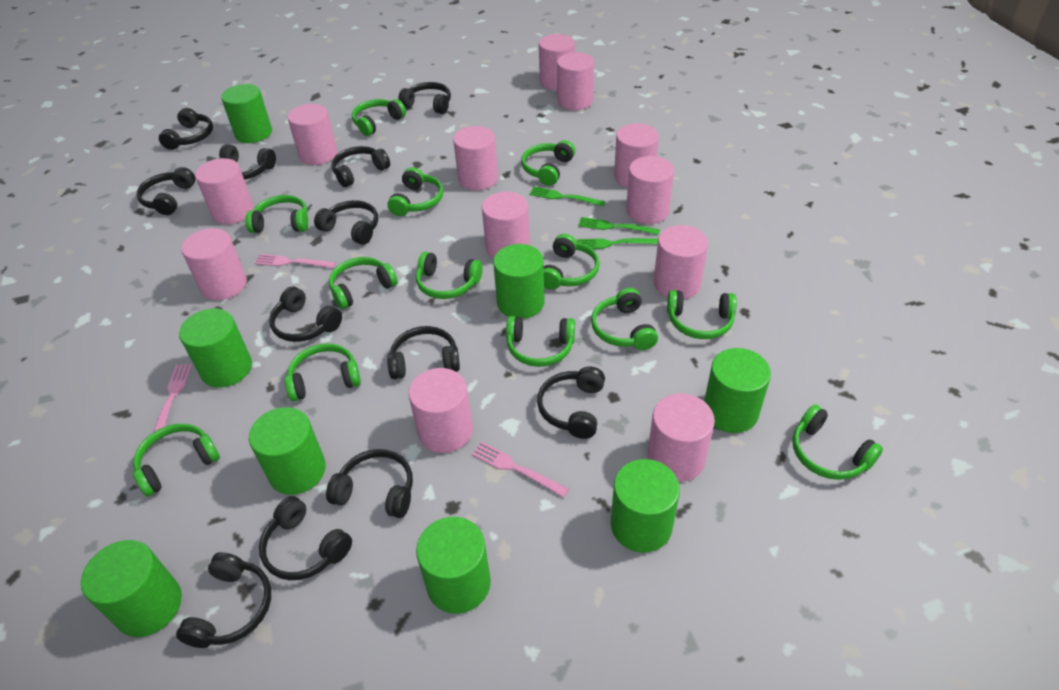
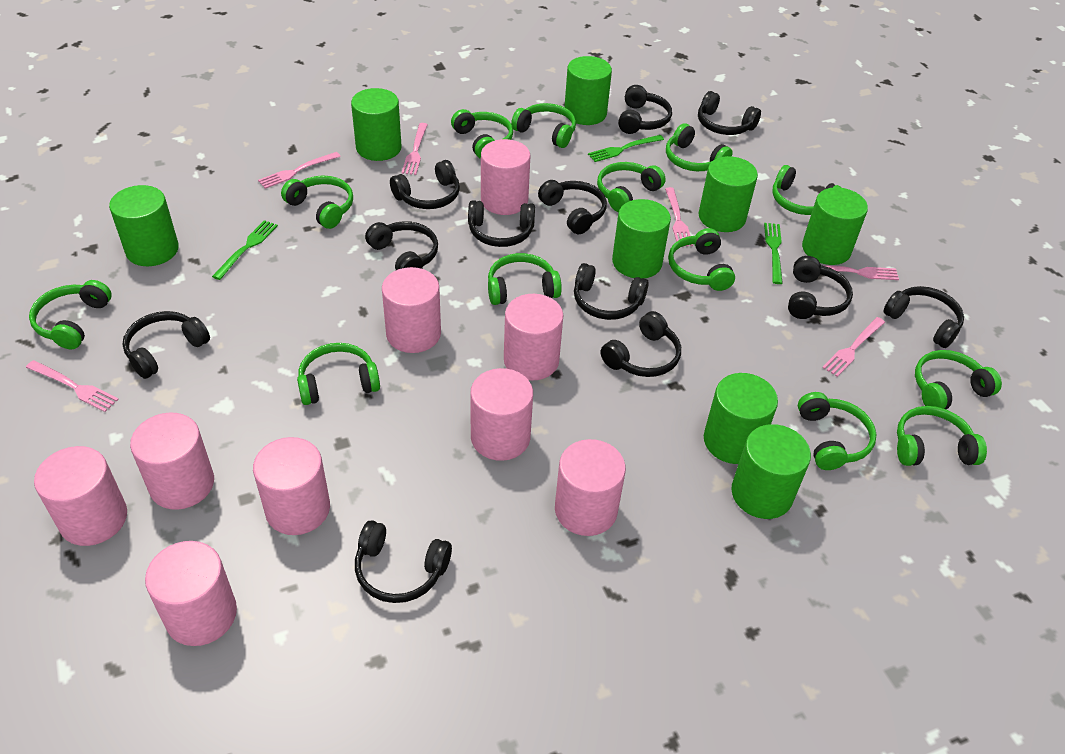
pink cylinder: [181,228,247,300] [195,158,254,224] [287,104,337,165] [409,368,473,453] [453,126,498,191] [482,192,530,259] [539,34,575,90] [557,52,594,110] [614,123,659,188] [626,156,674,224] [647,393,715,482] [654,225,708,299] = 12 -> [34,446,127,546] [130,413,214,510] [145,541,237,646] [253,437,330,535] [382,267,441,353] [470,368,533,461] [481,139,530,215] [504,294,563,381] [555,439,626,536] = 9
pink fork: [153,364,192,441] [254,254,336,268] [471,441,569,498] = 3 -> [26,360,119,412] [258,152,341,189] [402,123,428,175] [665,187,693,246] [822,265,899,280] [822,317,885,377] = 6

